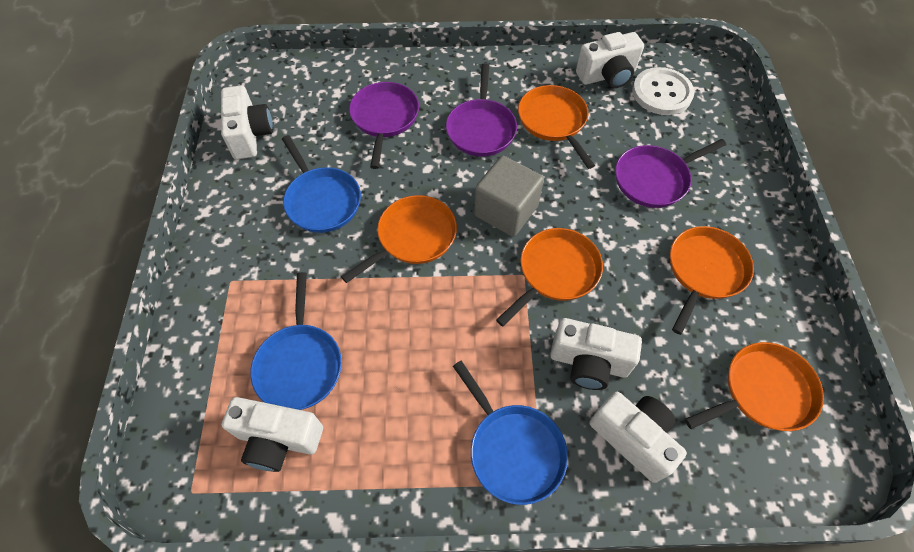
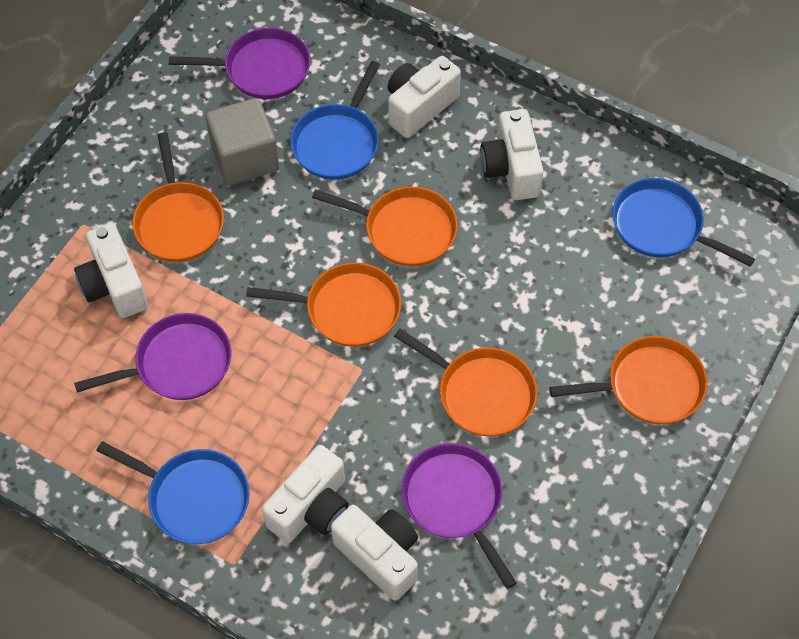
white button: [632,67,694,115] = 1 -> none = 0

